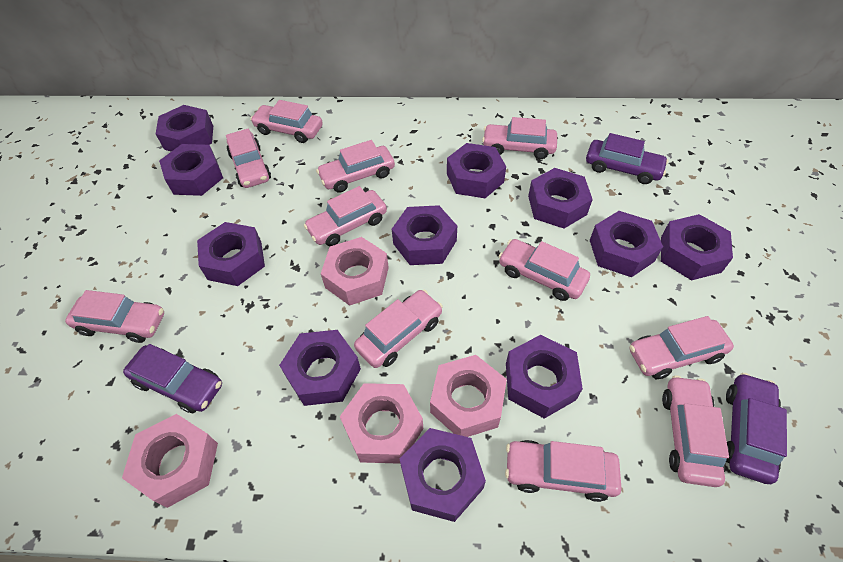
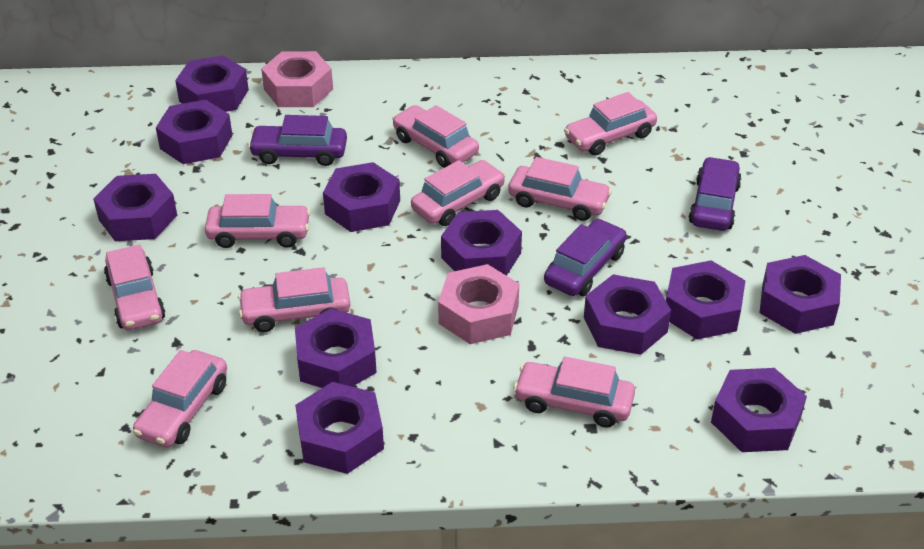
pink car: [65,290,164,343] [226,128,271,188] [250,100,323,143] [304,186,387,247] [316,140,395,193] [354,290,443,368] [482,117,557,159] [499,239,590,301] [505,440,622,502] [630,316,734,379] [662,375,729,487] = 11 -> [104,245,165,330] [133,350,227,447] [205,194,311,248] [238,267,350,332] [392,105,479,168] [411,160,506,226] [508,157,612,221] [514,357,635,428] [564,92,657,156] = 9
pink nut: [122,414,218,508] [321,237,389,306] [340,383,423,464] [430,355,507,437] = 4 -> [261,51,333,107] [438,264,519,344] = 2

